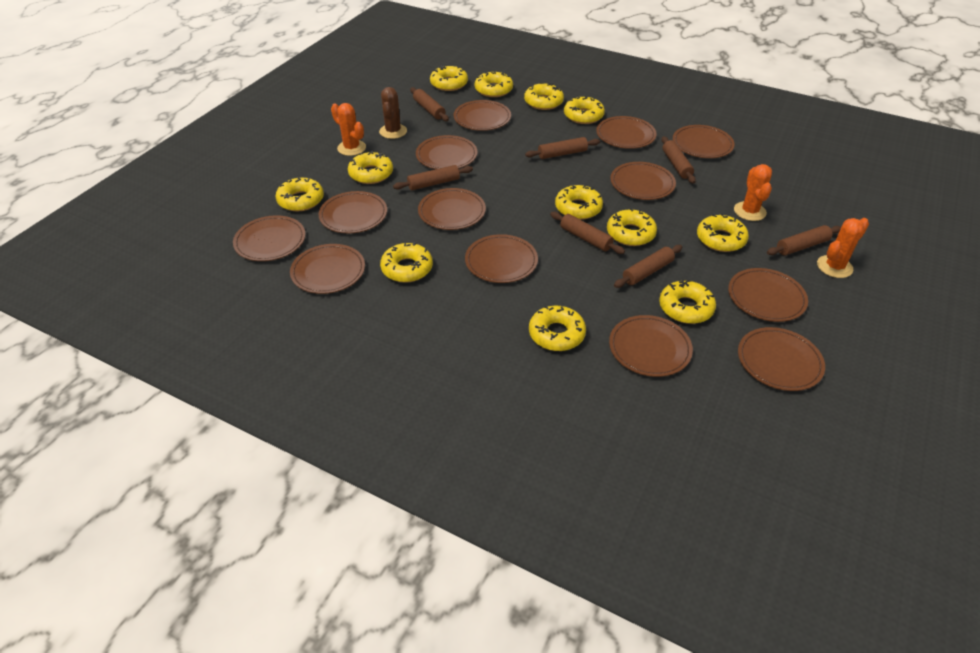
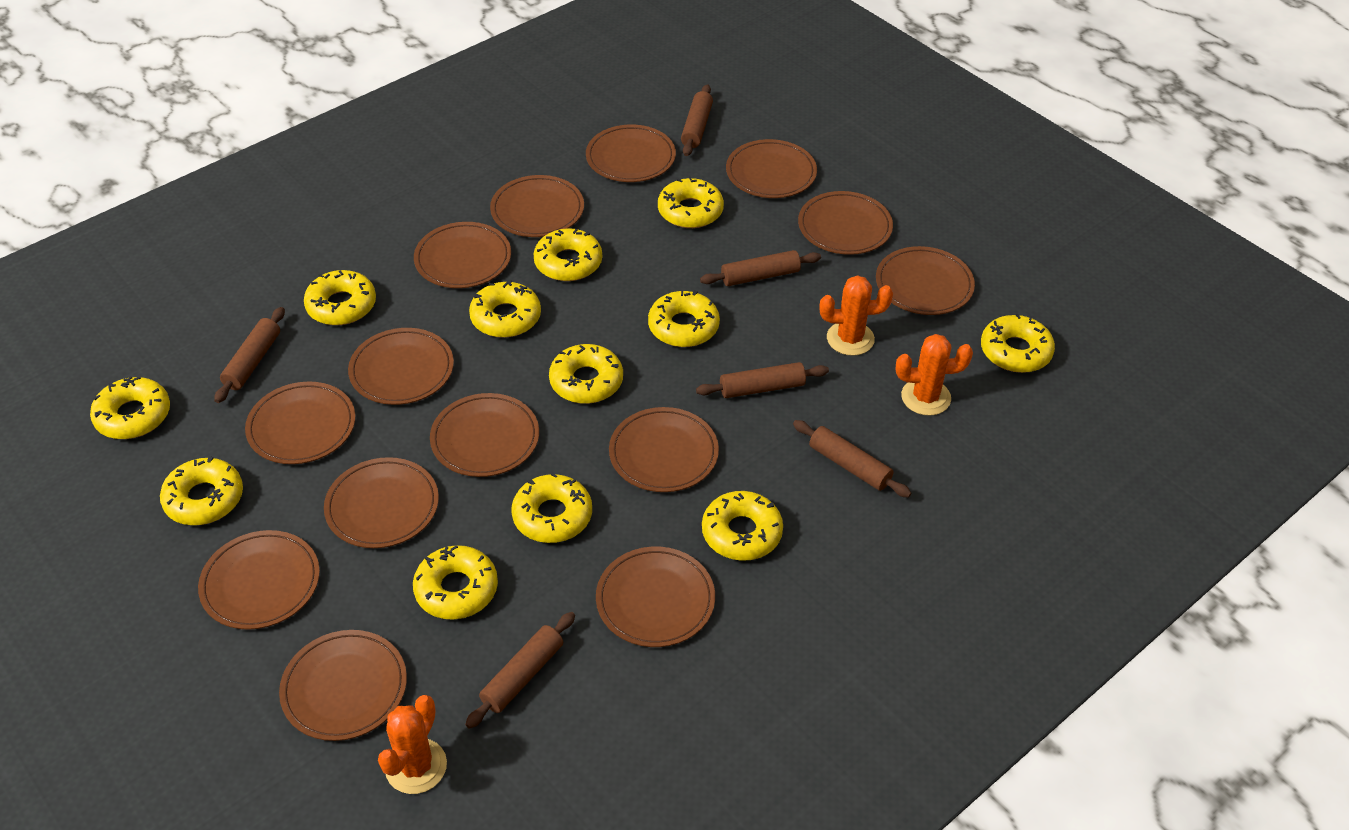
brown cactus: [379,87,407,139] = 1 -> none = 0
brown plate: [233,215,306,261] [290,244,365,294] [318,191,387,233] [416,135,478,169] [418,188,486,230] [454,100,511,131] [465,234,538,283] [596,116,657,149] [609,315,693,377] [610,162,676,200] [673,125,735,158] [728,268,808,322] [738,327,825,391] = 13 -> [198,530,320,630] [245,381,356,464] [279,630,407,741] [324,457,439,548] [348,328,454,405] [414,222,511,288] [430,393,539,477] [490,175,584,237] [586,125,676,182] [596,547,715,647] [609,407,719,492] [726,139,817,198] [798,191,893,255] [876,246,975,315] = 14
brown rolling pin: [393,165,473,190] [410,87,449,121] [525,137,600,159] [550,212,625,254] [614,245,682,288] [661,136,696,184] [767,225,841,255] = 7 -> [214,307,285,403] [465,612,575,729] [681,84,713,156] [696,362,829,398] [700,250,821,286] [793,420,911,498] = 6

